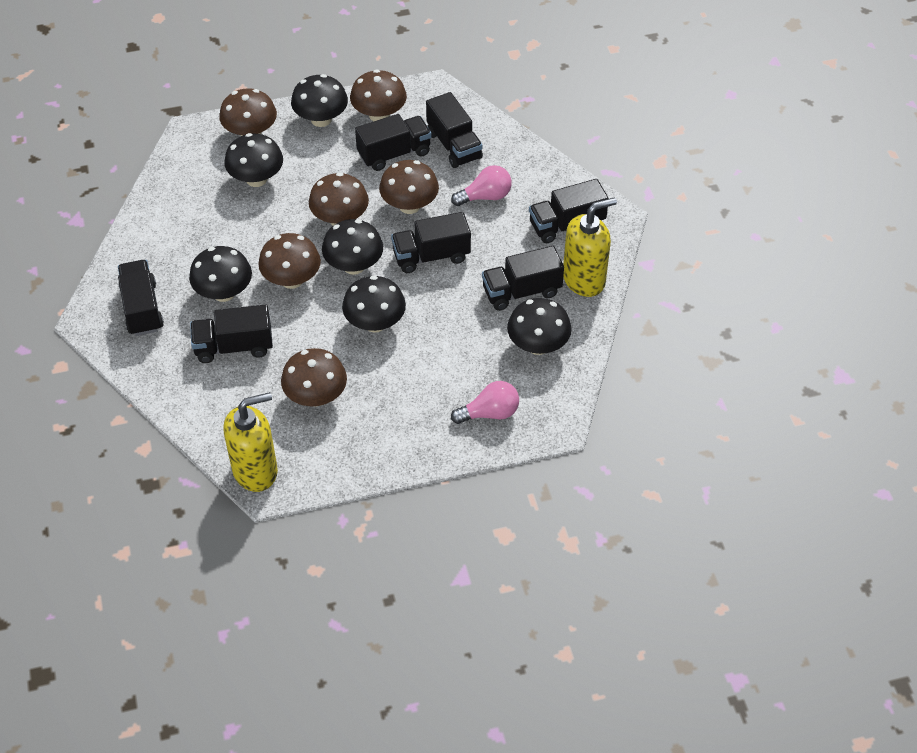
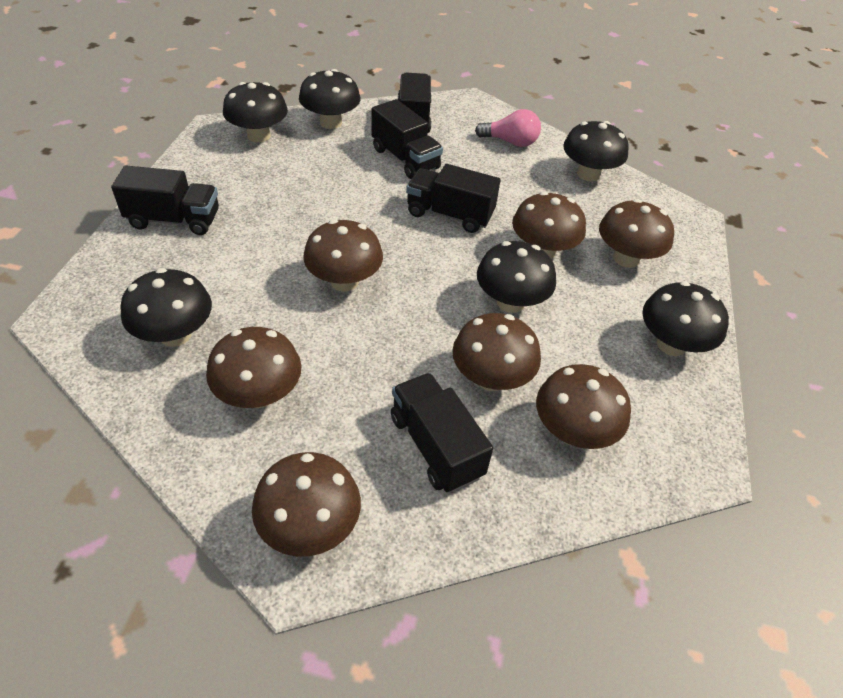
black truck: [118,260,164,336] [190,305,273,363] [355,114,432,171] [391,212,471,273] [426,92,483,168] [482,246,564,311] [529,179,609,243] = 7 -> [111,165,219,235] [371,99,443,179] [391,373,493,493] [398,72,432,133] [406,164,501,233] = 5
brown mushroom: [219,88,277,136] [258,233,321,289] [281,348,347,406] [309,173,369,225] [350,69,407,121] [379,160,439,214] = 6 -> [206,327,302,408] [252,452,361,557] [303,220,383,292] [452,313,541,391] [512,191,586,259] [536,364,631,449] [599,199,674,268] = 7
pink light bulb: [451,165,512,206] [451,381,519,424] = 2 -> [475,109,541,147] = 1
yellow soap dispenser: [223,392,278,492] [563,197,617,297] = 2 -> none = 0

